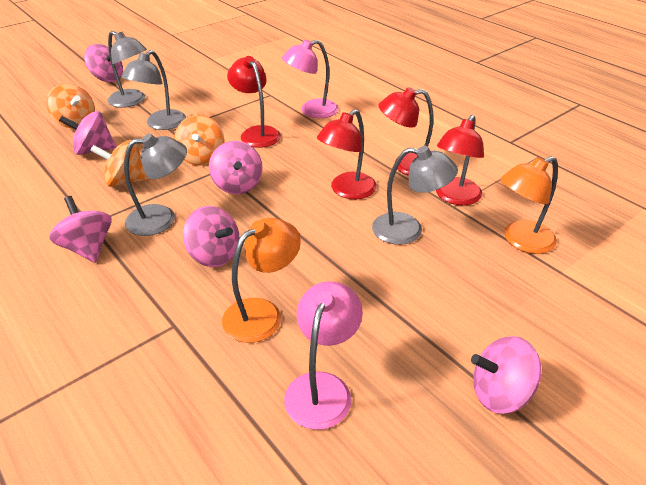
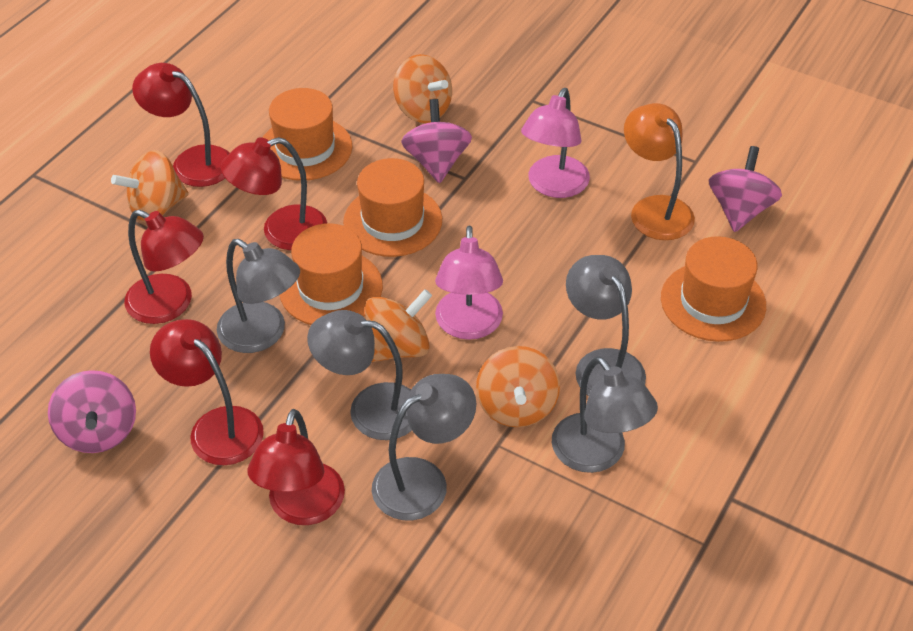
grey lamp: [108,31,147,108] [121,50,186,130] [124,134,187,236] [372,146,458,245] = 4 -> [217,239,300,353] [307,310,412,440] [372,374,476,520] [552,356,658,473] [566,255,646,396] = 5
orange hat: none = 0 -> [263,88,352,181] [280,223,383,325] [343,158,442,257] [661,236,766,342] = 4
orange lamp: [222,218,301,343] [501,156,558,254] = 2 -> [624,103,695,240] = 1
orange spinning top: [46,84,95,128] [90,140,150,187] [174,115,225,165] = 3 -> [111,150,189,223] [365,289,432,362] [393,54,452,123] [476,346,560,427] = 4
pink spinning top: [49,196,112,263] [59,111,117,155] [84,44,123,82] [183,206,239,267] [209,141,263,194] [471,336,542,414] = 6 -> [48,370,136,453] [401,99,472,183] [709,146,782,232] = 3
red lamp: [227,56,281,148] [317,109,377,199] [378,87,434,176] [436,115,484,206] = 4 -> [125,210,204,324] [132,63,229,187] [150,319,264,465] [221,137,327,250] [247,409,345,525] = 5

